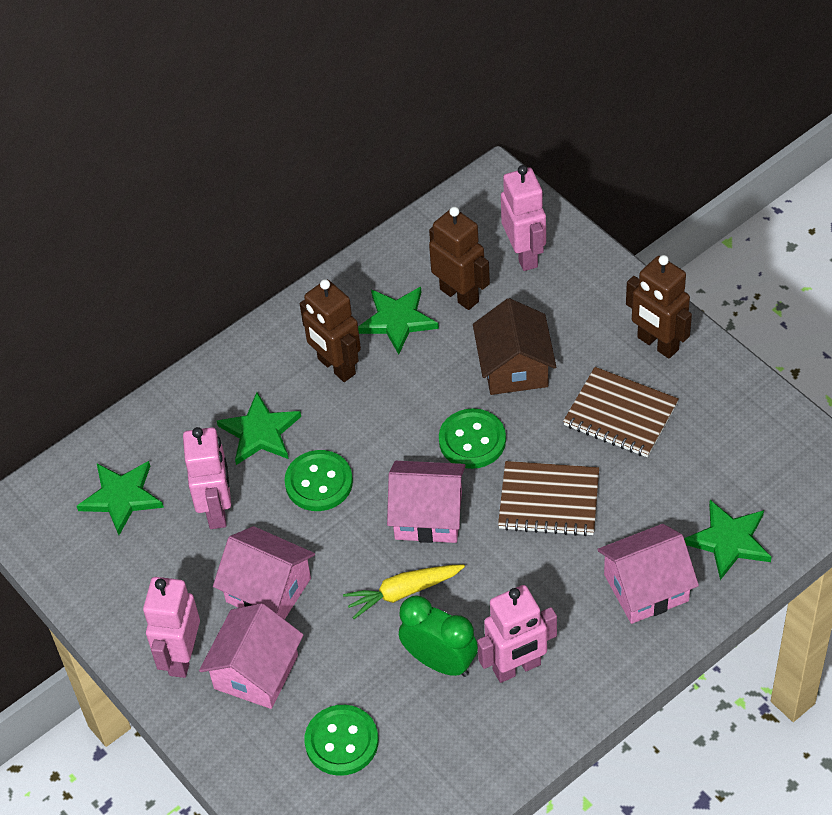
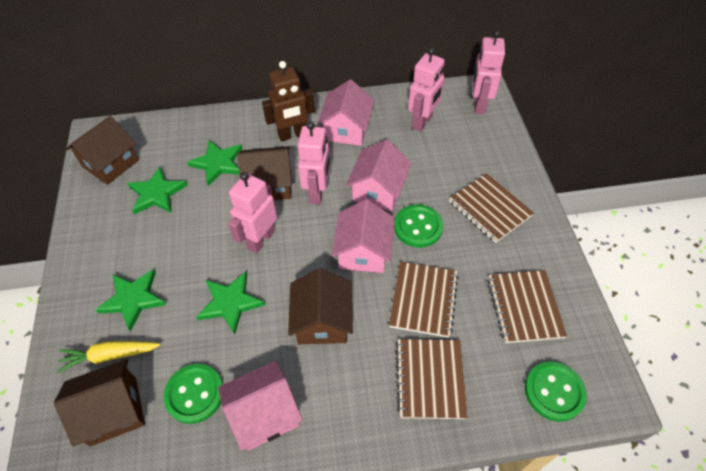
brown house: [473,298,556,395] = 1 -> [54,359,145,446] [66,116,139,185] [237,146,292,200] [288,268,353,344] = 4
brown notebook: [498,461,599,536] [563,367,679,457] = 2 -> [389,262,459,338] [396,339,468,419] [449,173,534,243] [488,270,567,343] = 4
brown robot: [300,279,361,382] [429,207,490,310] [626,255,692,359] = 3 -> [262,61,315,141] = 1
green clock: [399,595,478,677] = 1 -> none = 0

